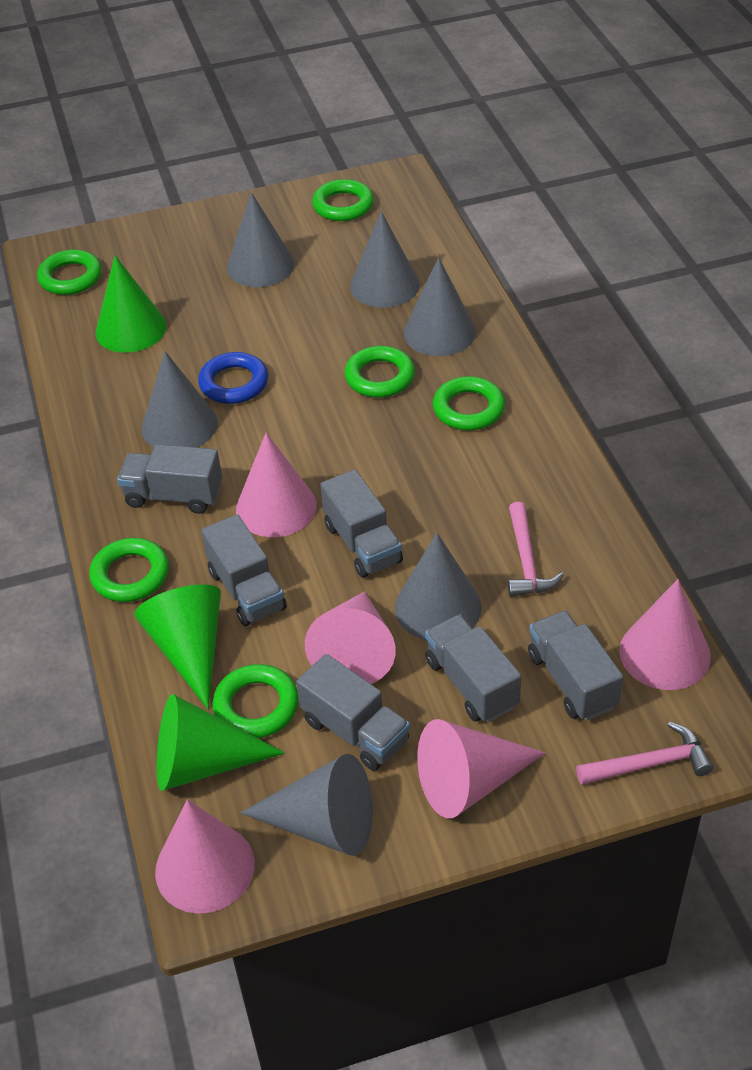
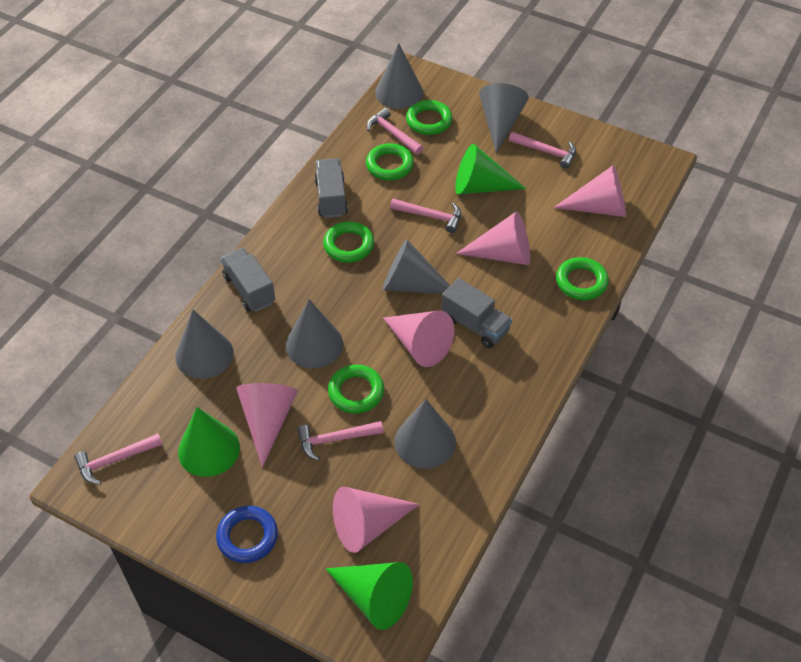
green ring: [37,249,102,295] [89,538,169,602] [212,664,299,738] [312,179,374,221] [345,346,415,398] [433,376,505,430] = 6 -> [323,222,374,263] [328,365,384,414] [366,143,414,180] [406,100,452,135] [556,257,609,300] = 5
grey truck: [117,444,222,514] [201,514,287,626] [296,654,410,771] [320,469,403,578] [425,614,521,722] [528,611,623,721] = 6 -> [221,247,275,312] [314,158,348,218] [441,278,512,348] = 3
pink hammer: [508,502,564,597] [576,722,713,785] = 2 -> [74,433,163,485] [297,421,383,461] [367,108,423,154] [390,199,461,233] [509,132,576,169] = 5

